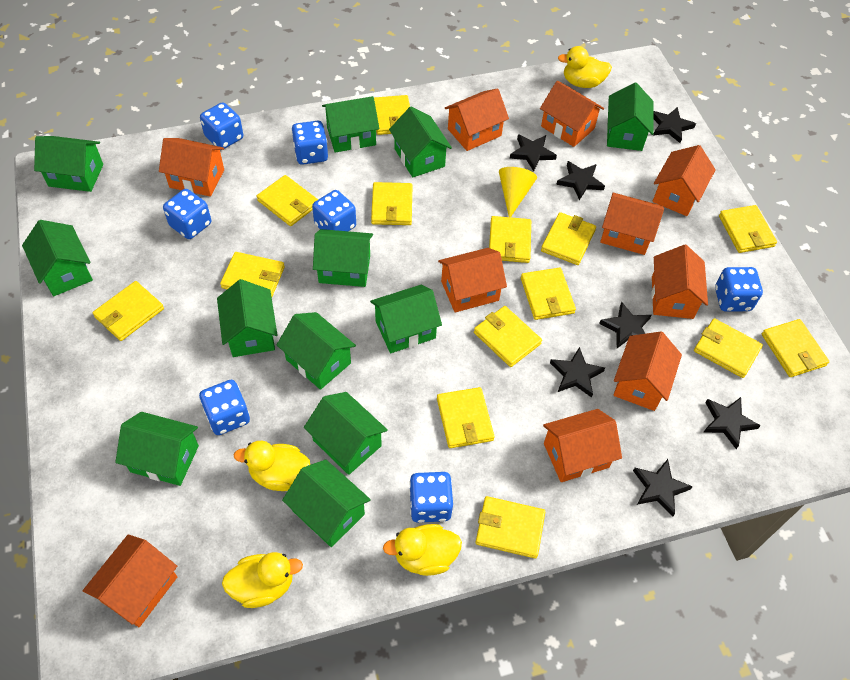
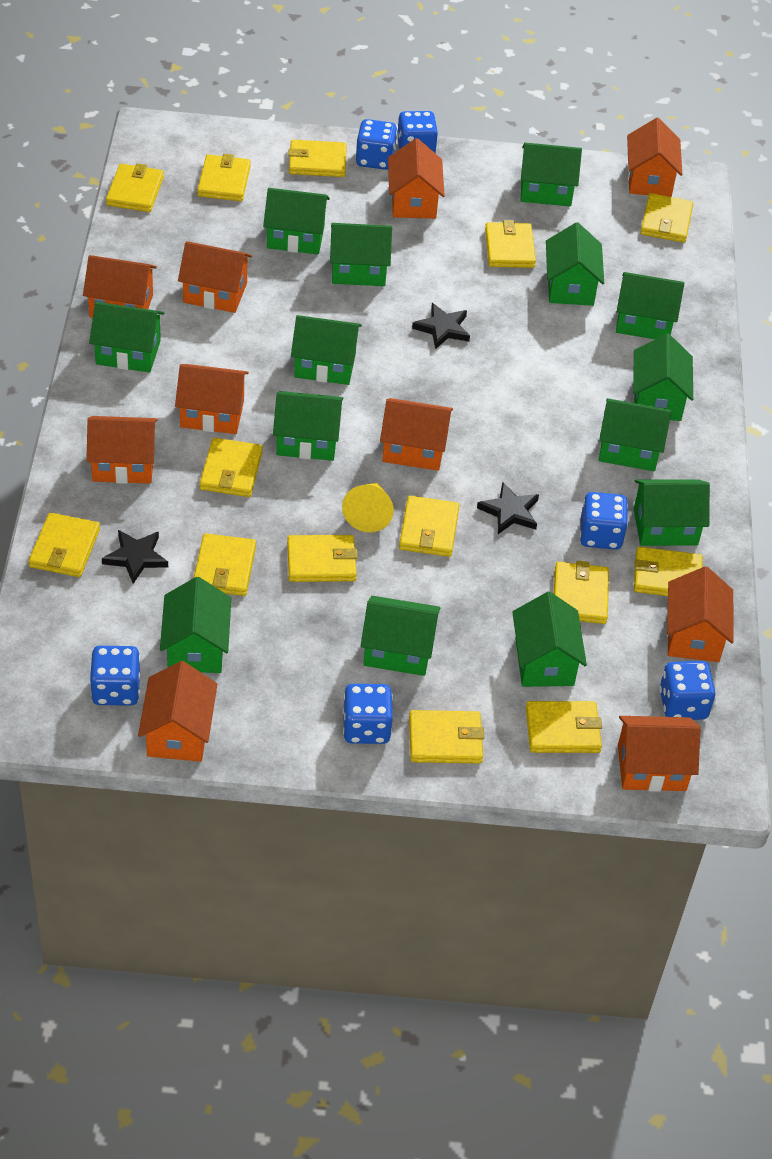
black star: [510,134,557,171] [550,347,605,398] [556,161,605,200] [599,302,652,348] [633,459,693,517] [653,107,696,143] [703,397,761,449] = 7 -> [102,530,168,584] [412,303,470,349] [477,482,539,534] = 3
blue dice: [163,189,211,239] [199,380,250,435] [200,102,243,149] [292,121,328,165] [312,190,356,231] [409,472,453,523] [715,267,763,312] = 7 -> [90,646,140,706] [343,684,393,744] [355,119,397,170] [397,111,438,153] [580,492,628,550] [659,661,716,720] = 6
green house: [22,220,93,296] [34,136,103,192] [115,412,199,486] [217,279,277,357] [277,312,356,390] [282,459,371,547] [304,392,388,475] [313,229,373,287] [322,96,379,153] [370,284,442,353] [389,107,452,177] [607,83,654,151] = 12 -> [89,302,164,373] [160,577,231,673] [263,188,330,254] [273,391,344,461] [291,315,362,385] [330,223,392,286] [361,596,440,676] [512,592,587,687] [521,142,582,206] [546,222,604,306] [599,398,671,471] [616,272,684,339] [633,334,693,421] [634,479,710,546] = 14
yellow duck: [222,552,303,608] [234,441,310,491] [383,524,462,576] [558,46,612,88] = 4 -> none = 0

